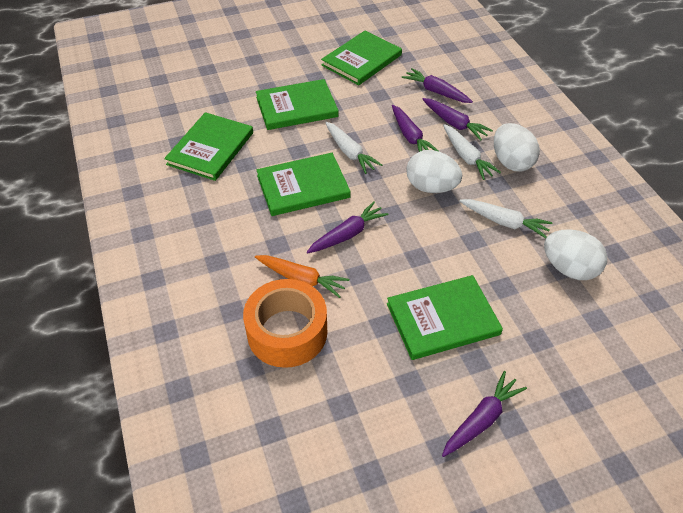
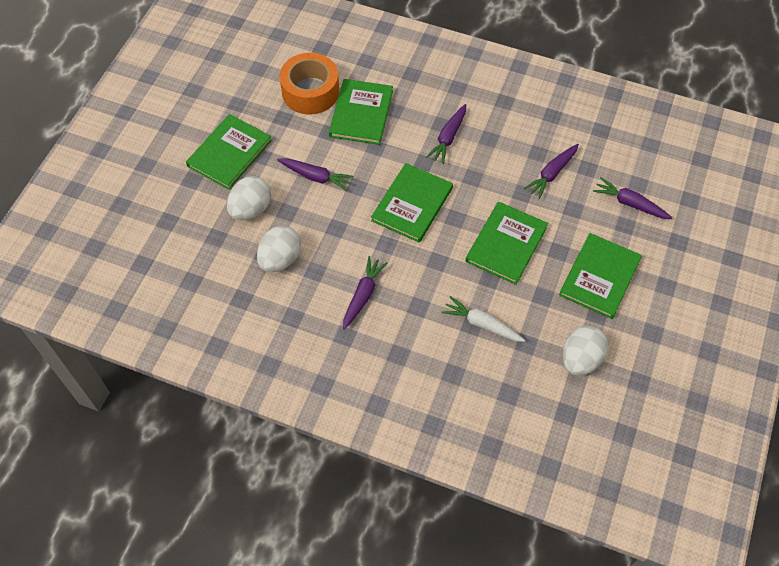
orange carrot: [255,255,349,298] = 1 -> none = 0
white carrot: [325,122,382,174] [443,124,501,180] [459,199,552,238] = 3 -> [441,296,525,342] = 1

